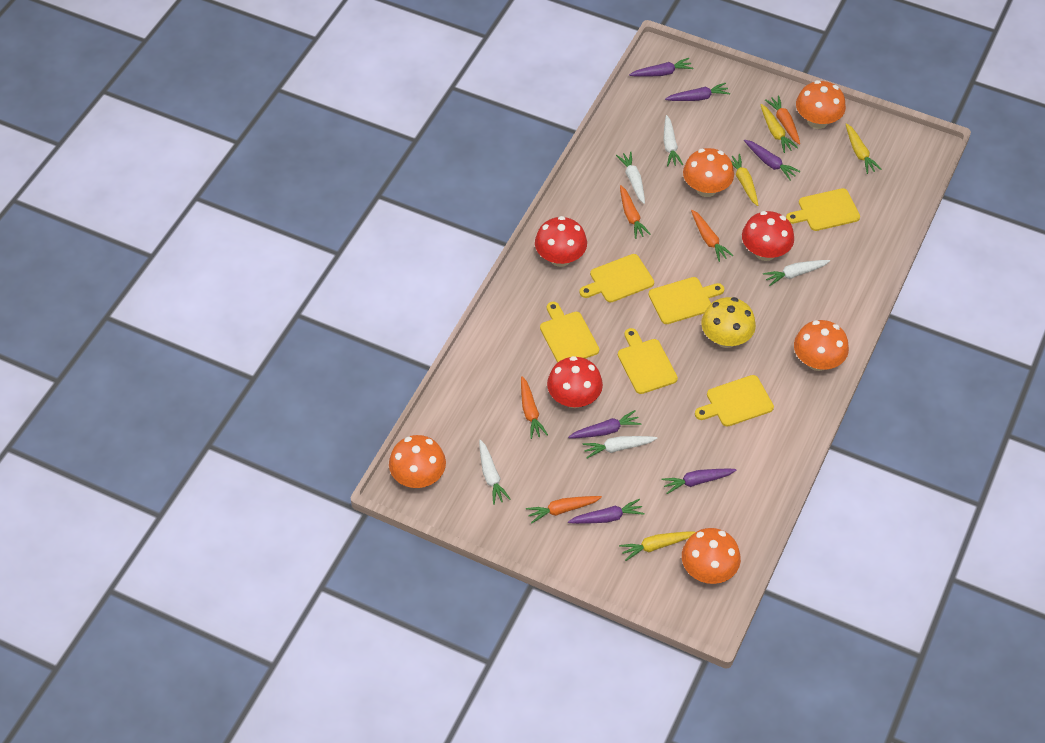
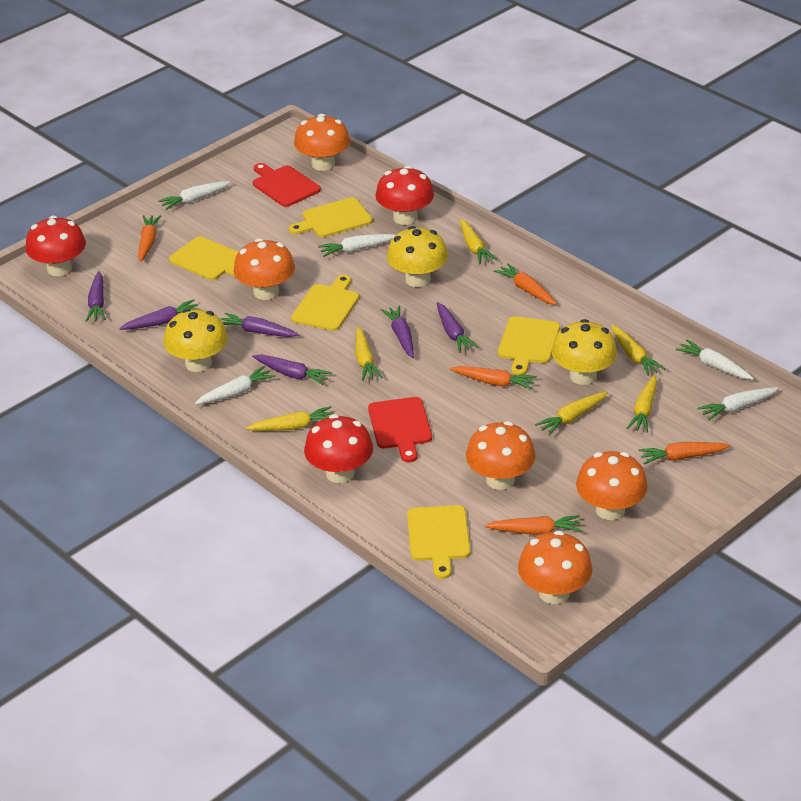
red cutting board: none = 0 -> [253,163,321,207] [368,397,432,462] = 2
yellow carrot: [619,532,695,561] [731,154,758,206] [761,104,798,153] [846,123,882,174] = 4 -> [246,406,334,431] [355,327,383,381] [460,219,497,265] [535,391,608,435] [611,325,665,376] [626,375,657,433] = 6
yellow cutting board: [540,302,599,363] [579,254,654,302] [618,328,678,394] [648,277,724,324] [695,375,774,427] [786,188,860,231] = 6 -> [169,236,238,280] [289,197,373,237] [291,275,359,331] [407,505,470,579] [498,316,560,375] = 5
yellow mushroom: [701,297,756,348] = 1 -> [164,309,228,372] [387,226,448,287] [552,319,617,385] = 3

